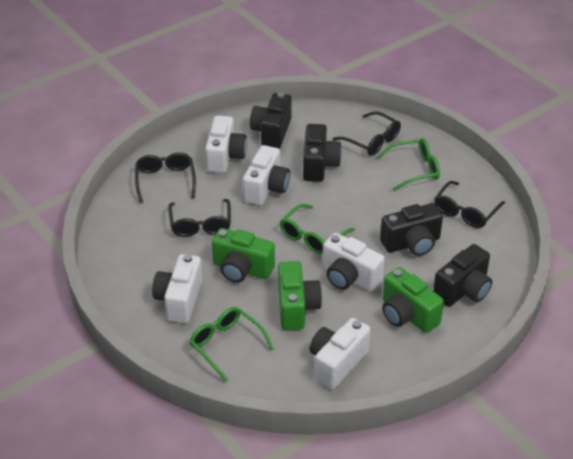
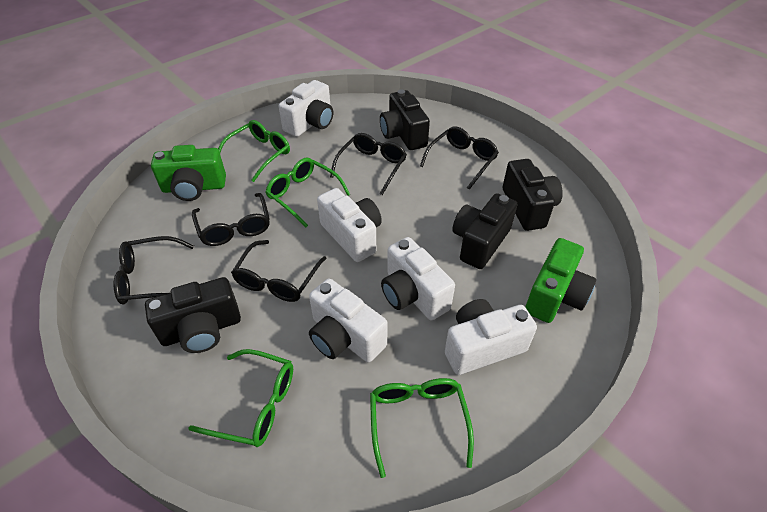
black glasses: [135,152,196,204] [168,199,231,237] [333,111,401,156] [434,181,505,228] = 4 -> [114,236,194,304] [192,193,270,246] [231,240,327,302] [330,133,407,195] [420,127,499,190] = 5
green camera: [212,228,275,283] [278,261,322,330] [382,267,444,333] = 3 -> [151,145,226,201] [525,238,596,323] = 2
green glasses: [189,307,274,382] [280,204,355,254] [377,138,440,191] = 3 -> [188,349,293,447] [218,120,290,182] [265,158,350,227] [370,378,474,478] = 4

